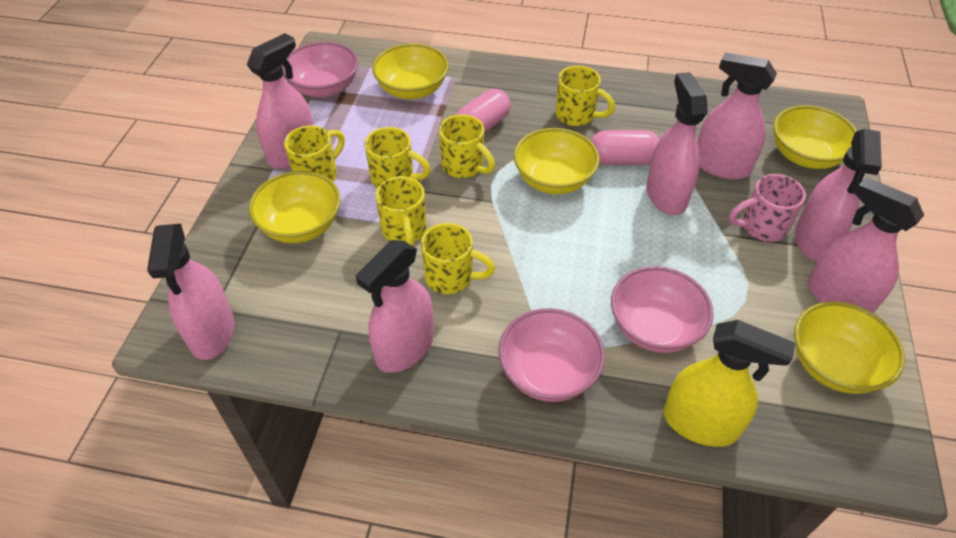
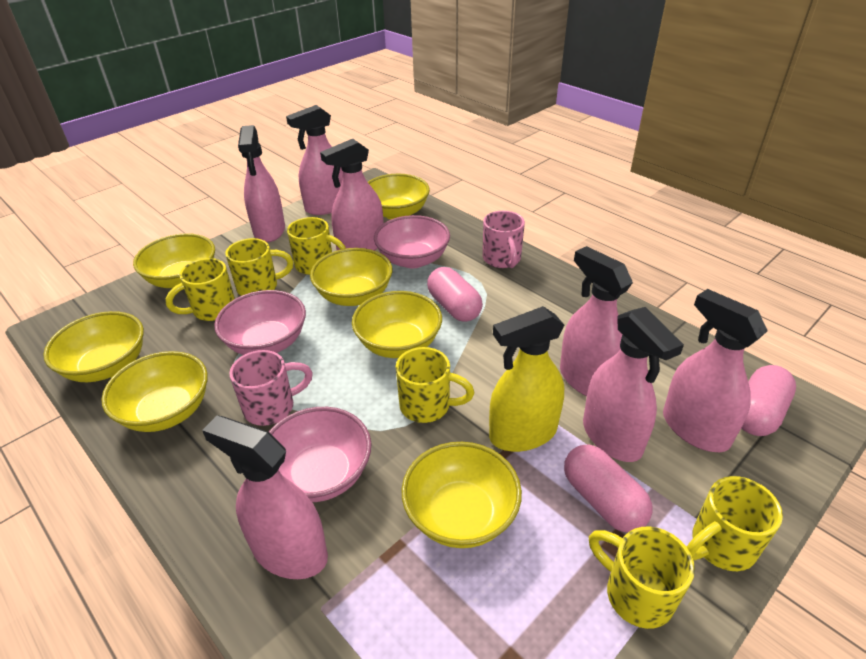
pink capsule: [456,89,510,133] [590,130,660,165] = 2 -> [427,267,483,322] [564,444,652,532] [741,365,796,436] = 3
pink mug: [729,174,806,242] = 1 -> [229,350,313,426] [483,211,525,268] = 2
yellow bowl: [249,171,341,243] [372,43,449,99] [514,128,600,194] [773,105,857,169] [794,301,905,394] = 5 -> [43,311,144,382] [101,351,208,432] [133,233,215,288] [310,248,392,306] [352,291,442,358] [368,174,430,219] [402,442,522,548] = 7

